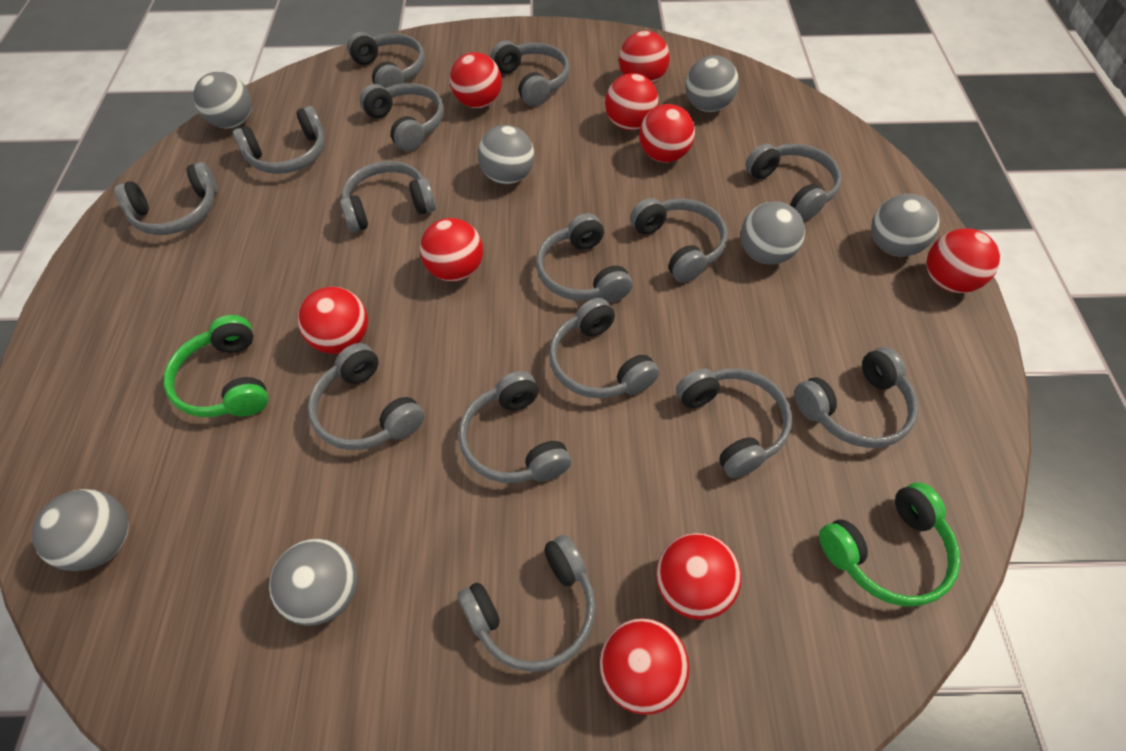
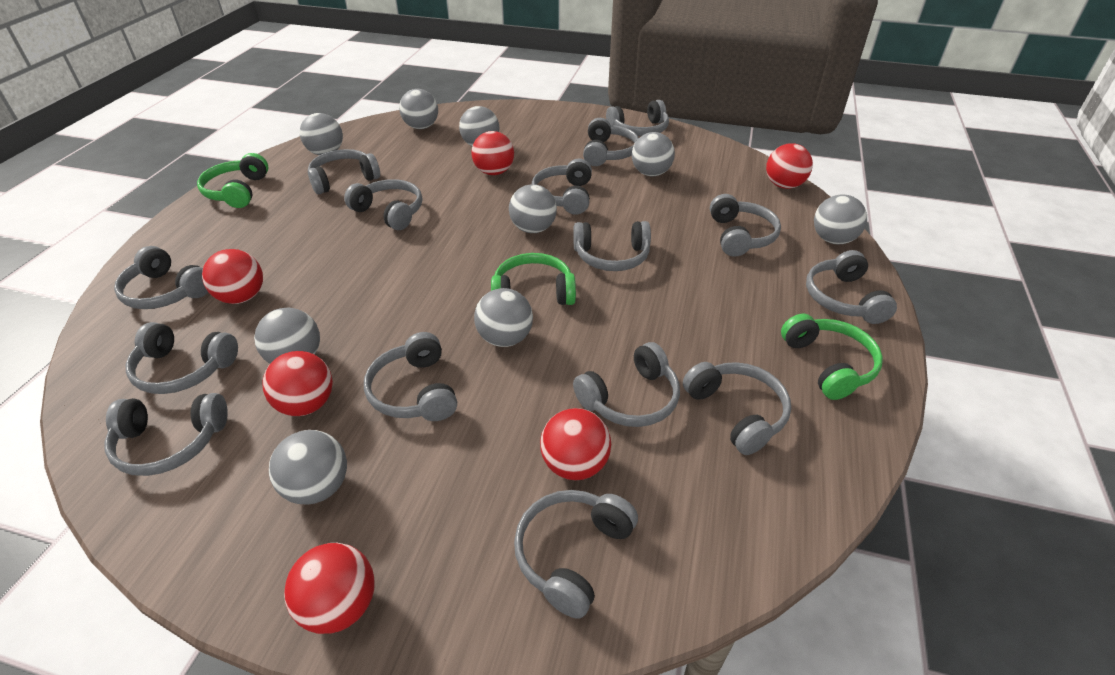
green headphones: [164,315,268,417] [819,482,961,607] = 2 -> [197,153,269,208] [491,253,576,305] [781,314,883,400] = 3
grey ball: [32,489,129,571] [193,72,252,128] [269,539,358,626] [478,125,534,184] [685,55,739,112] [741,201,805,265] [871,194,940,257] = 7 -> [254,308,320,364] [269,430,347,505] [300,113,343,155] [399,89,438,129] [459,106,499,146] [474,288,533,347] [509,184,557,233] [632,132,675,176] [814,194,867,244] = 9
red ball: [297,287,368,354] [420,218,483,282] [450,52,502,108] [599,618,690,715] [605,73,659,130] [619,31,670,84] [639,104,695,163] [656,533,741,620] [927,228,1000,293] = 9 -> [202,249,263,304] [263,351,333,416] [284,543,375,634] [471,131,514,175] [540,408,611,480] [766,143,813,189] = 6

